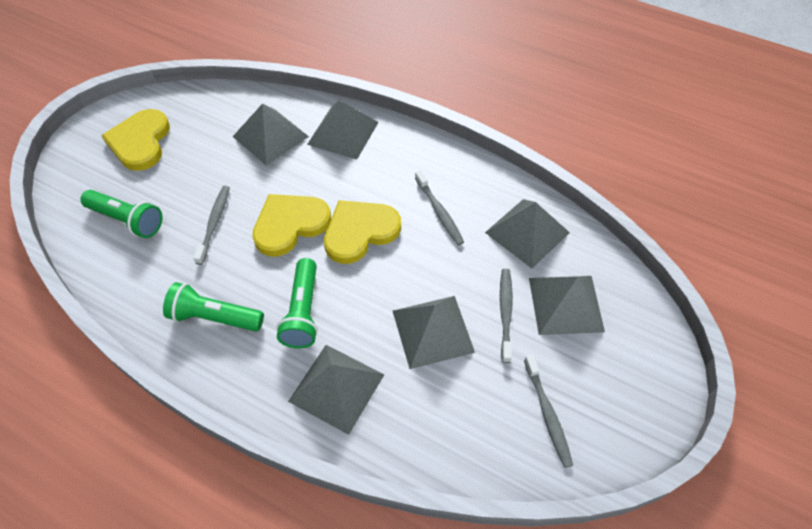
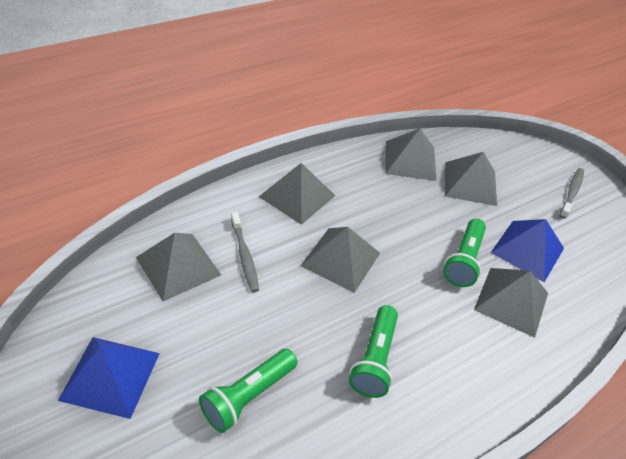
blue pyramid: none = 0 -> [58,337,160,419] [491,219,564,282] = 2
grey toothbrush: [193,186,230,265] [415,170,464,245] [500,269,513,363] [524,355,573,468] = 4 -> [231,212,259,292] [560,168,584,219] = 2
yellow heart: [101,109,170,171] [252,194,331,257] [324,200,401,264] = 3 -> none = 0

